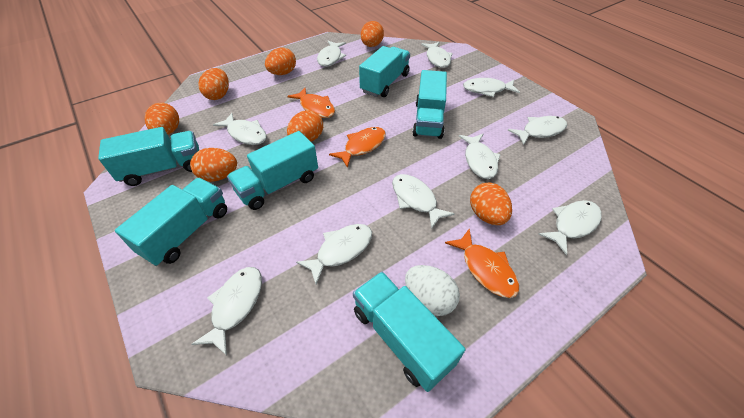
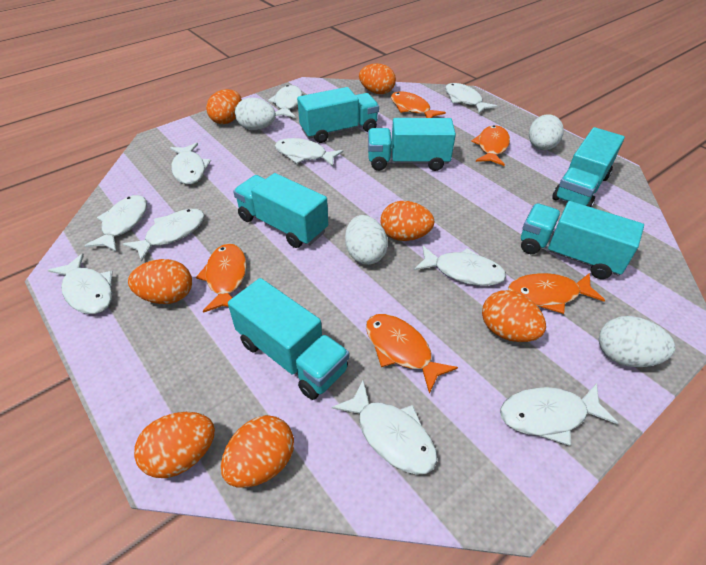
orange fish: [287,88,335,118] [329,127,386,168] [445,228,519,298] = 3 -> [196,244,247,313] [366,314,458,394] [391,92,446,118] [471,125,510,166] [508,273,605,314] = 5
white egg: [405,265,460,316] = 1 -> [235,98,276,130] [345,215,388,265] [529,114,564,150] [599,316,675,367] = 4

